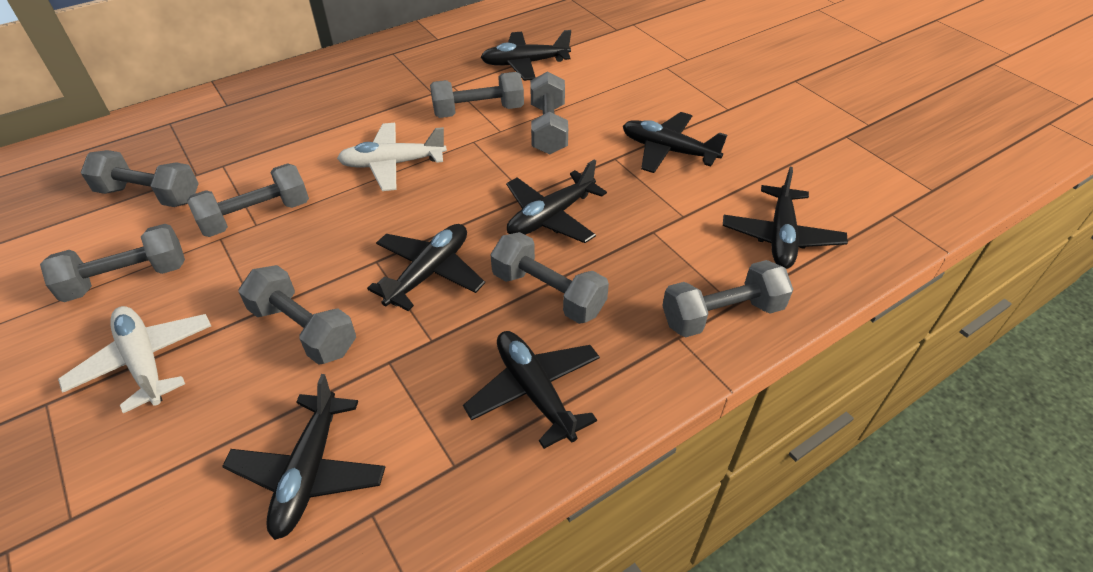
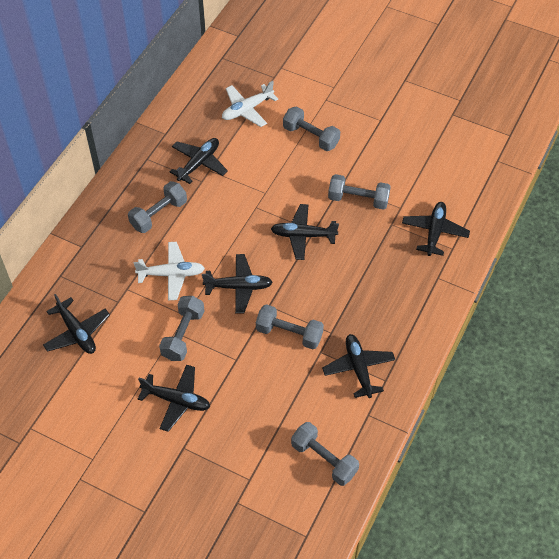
grey dumbbell: [40,224,185,302] [80,150,199,207] [187,163,309,237] [238,265,356,365] [430,72,524,118] [490,232,609,324] [530,71,568,154] [662,260,793,337] = 8 -> [128,181,187,233] [159,296,204,361] [256,304,324,349] [283,106,340,151] [291,422,359,486] [328,174,391,210] = 6

